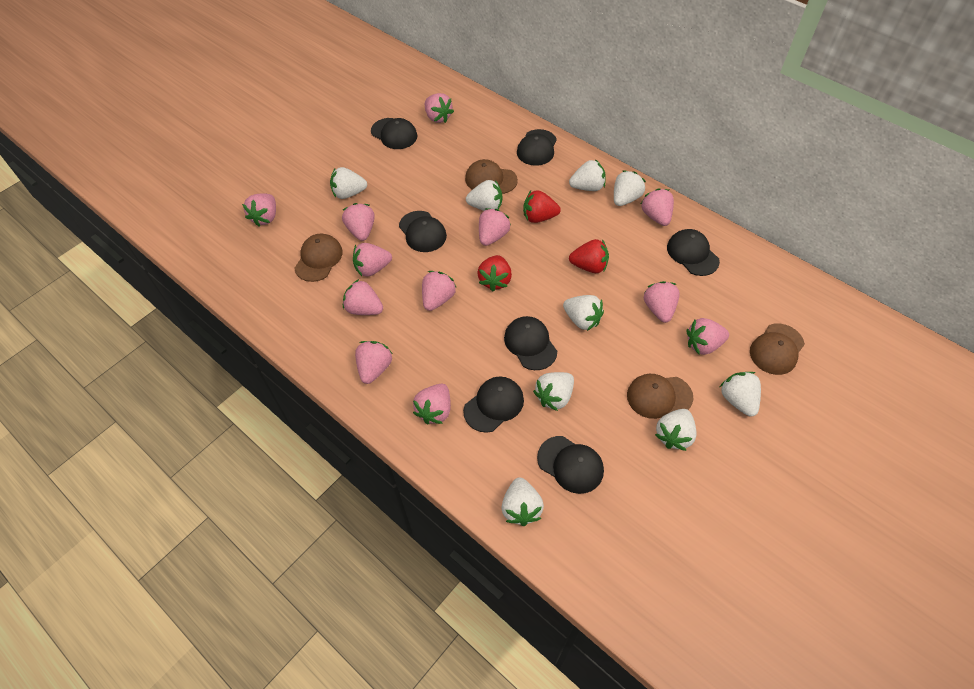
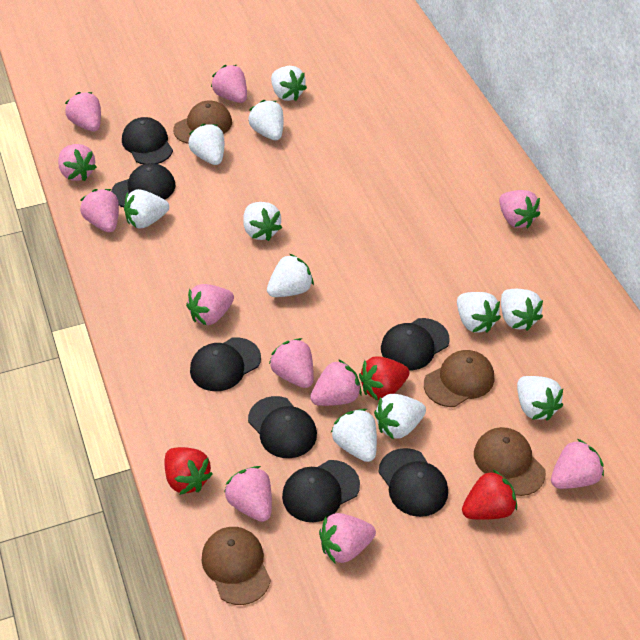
pink strawberry: [242,194,276,226] [342,203,375,241] [343,279,383,315] [353,243,392,277] [355,341,392,384] [413,384,451,424] [422,271,457,311] [425,93,454,123] [479,208,511,246] [641,188,674,226] [644,281,680,323] [686,318,729,355] = 12 -> [58,144,97,181] [65,92,101,131] [80,189,119,232] [186,284,234,326] [211,65,247,103] [224,466,272,522] [269,338,314,388] [310,359,362,406] [319,513,376,563] [499,190,540,228] [551,439,604,489] = 11
white strawberry: [330,167,367,199] [466,180,502,211] [501,477,544,526] [533,372,574,411] [563,295,604,331] [569,159,606,191] [614,170,646,206] [655,409,697,451] [720,372,761,417] = 9 -> [124,189,169,229] [188,124,224,165] [243,202,282,241] [248,100,283,140] [267,254,314,297] [271,66,307,101] [331,409,377,462] [374,394,426,440] [457,292,501,333] [501,289,543,331] [517,376,563,421] = 11

